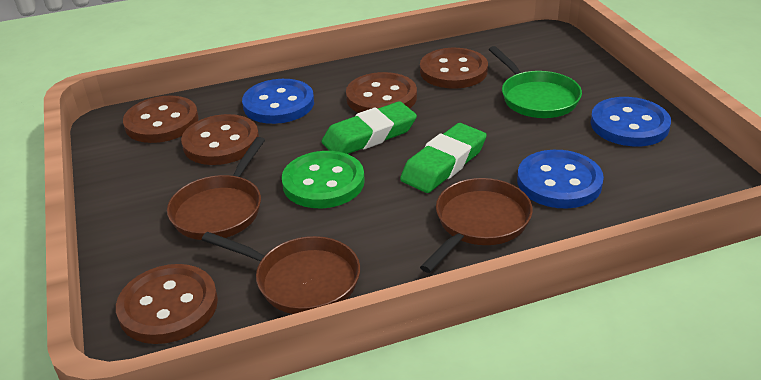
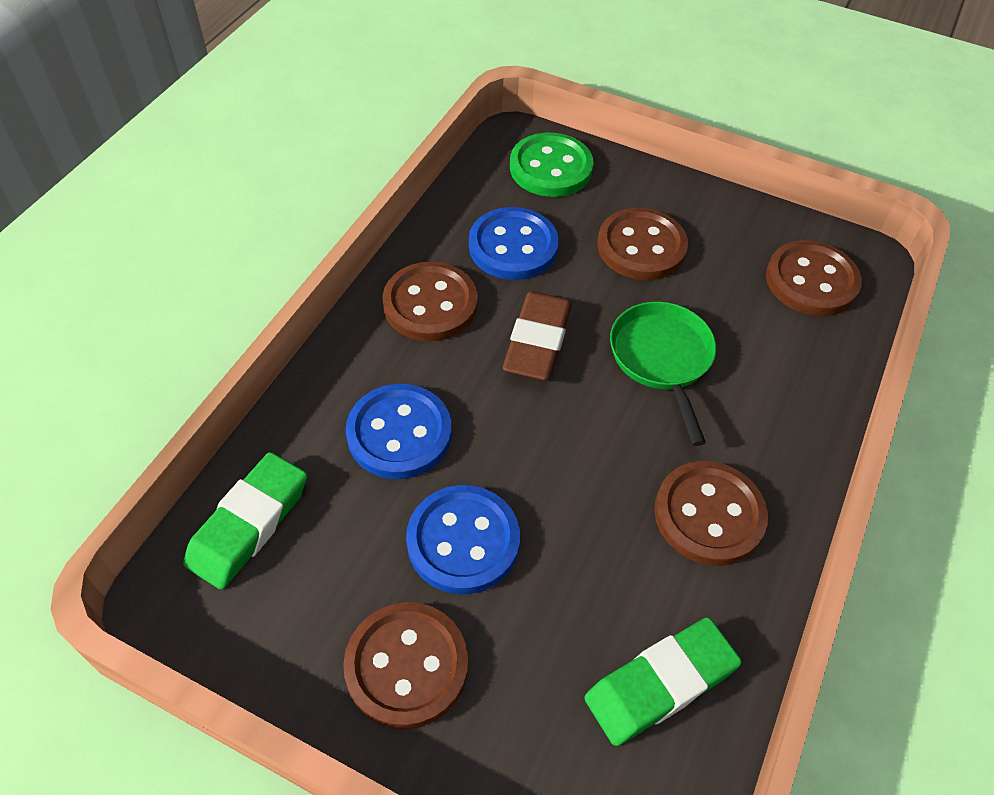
brown eraser: none = 0 -> [503,291,572,380] = 1
brown pan: [167,137,265,240] [202,232,360,314] [420,178,533,273] = 3 -> none = 0

